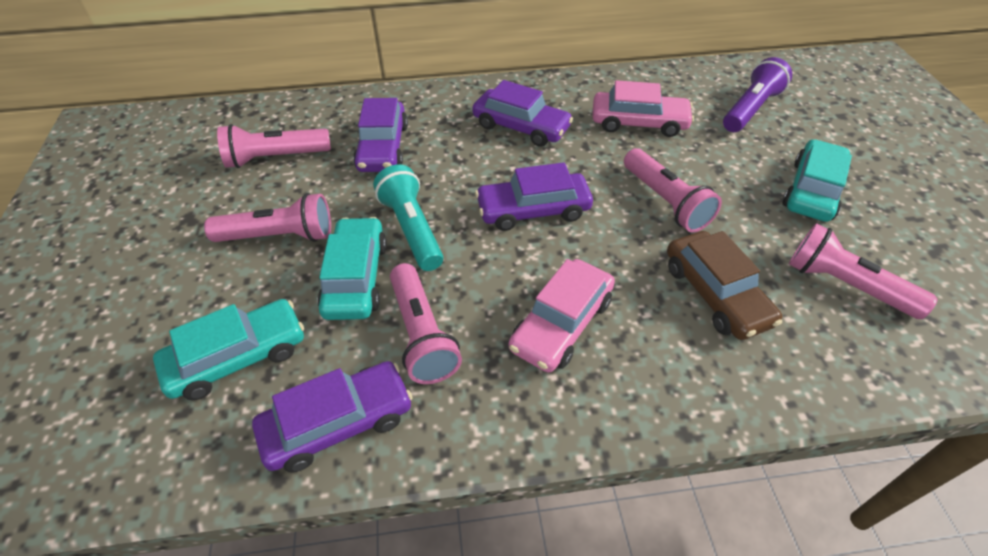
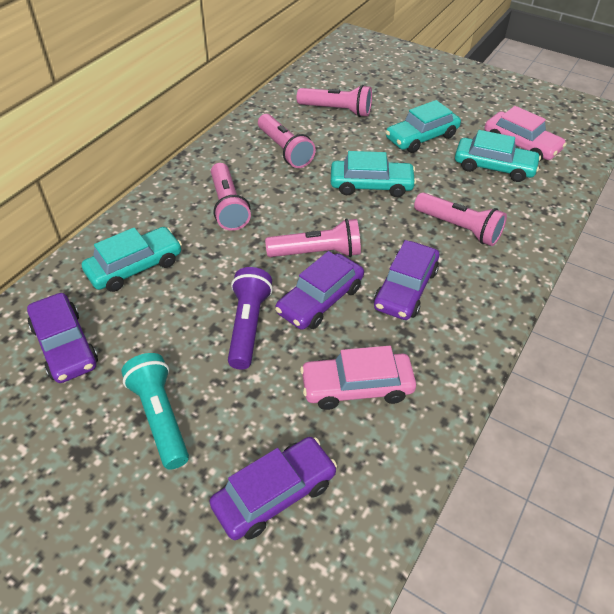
brown car: [667,231,782,340] = 1 -> none = 0
turquoise car: [153,299,304,400] [318,217,387,320] [783,139,852,222] = 3 -> [82,227,182,292] [331,151,417,197] [386,100,461,153] [455,130,541,182] = 4

